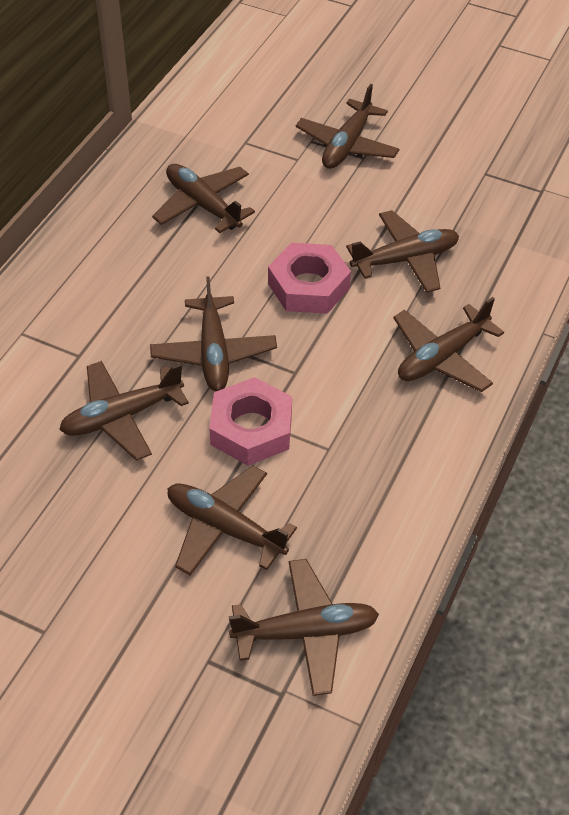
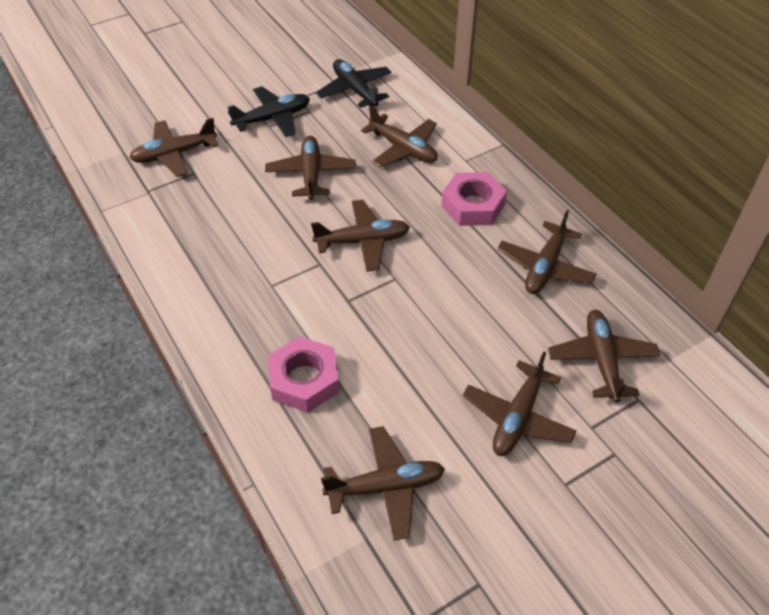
black plane: none = 0 -> [228,86,310,137] [316,59,392,108] = 2

